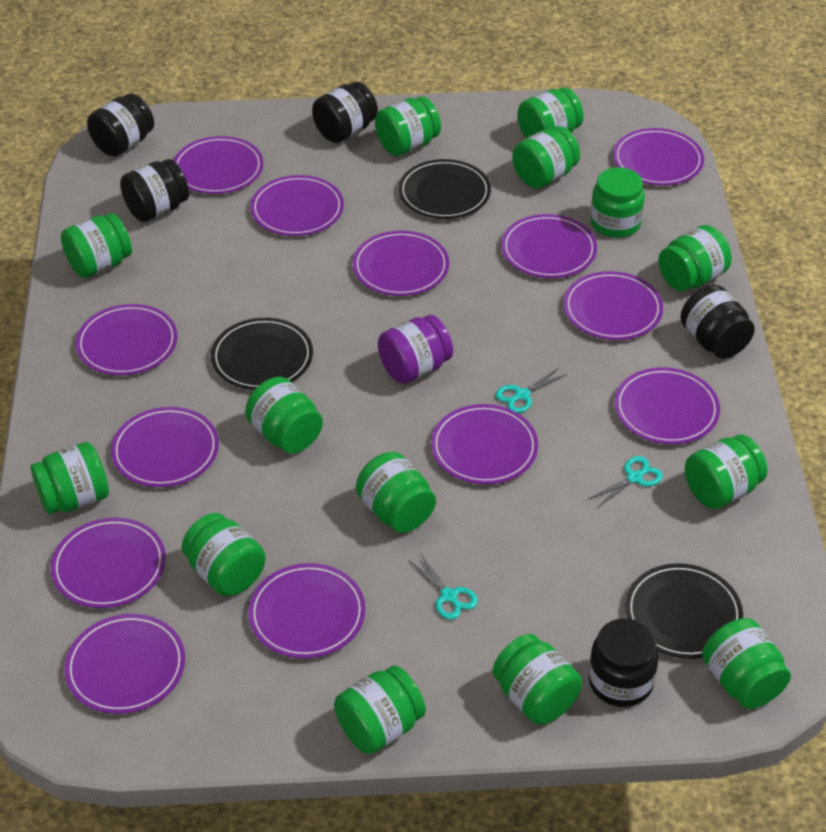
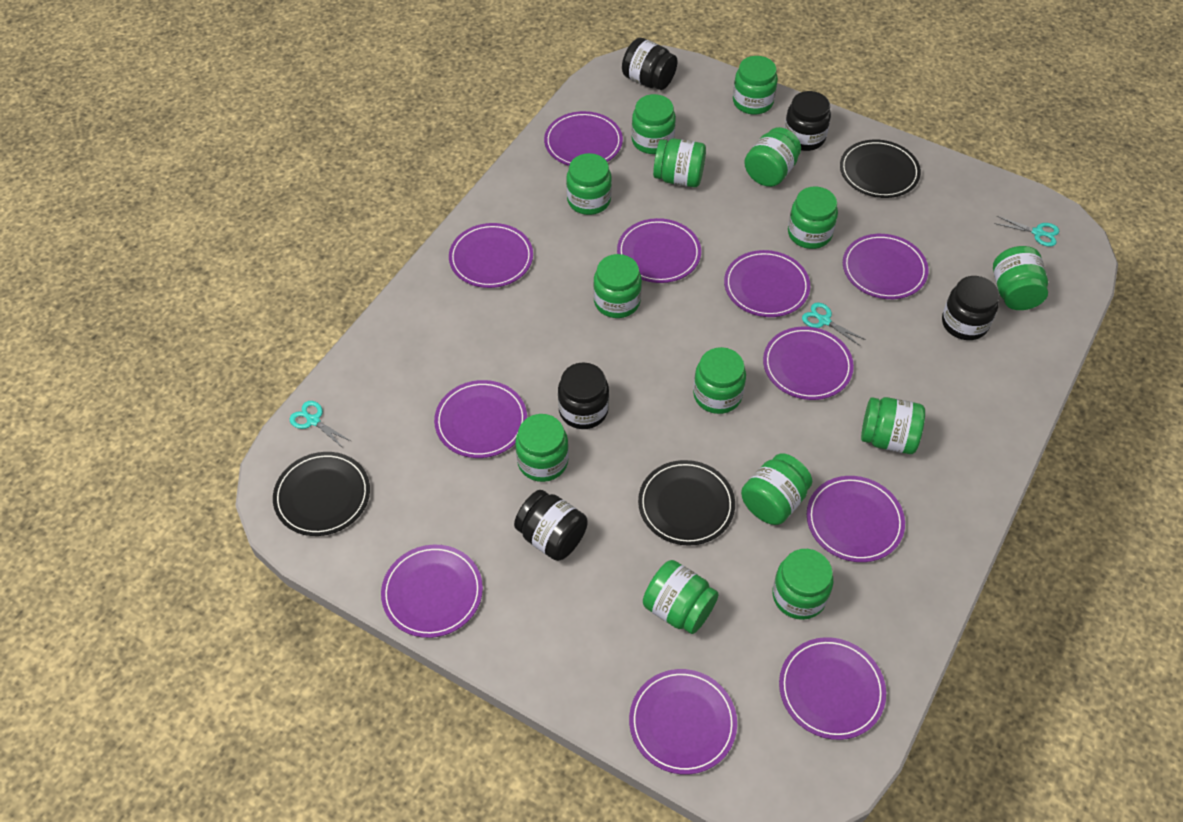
purple jar: [378,315,453,384] = 1 -> none = 0
purple plate: [51,518,166,608] [64,614,185,714] [76,304,178,375] [111,407,219,487] [173,136,263,194] [248,563,366,658] [250,175,344,236] [353,231,449,296] [431,404,538,484] [501,214,597,278] [563,271,663,340] [613,128,704,186] [614,367,720,444] = 13 -> [381,545,483,638] [434,380,527,458] [449,223,533,288] [544,111,623,166] [617,218,701,283] [629,669,737,775] [724,250,810,317] [763,326,854,400] [779,637,886,740] [807,476,905,562] [843,234,929,299] = 11

